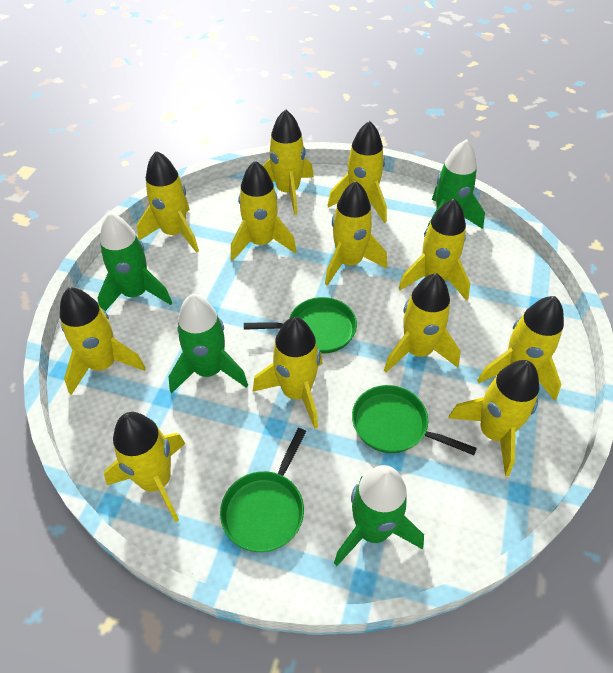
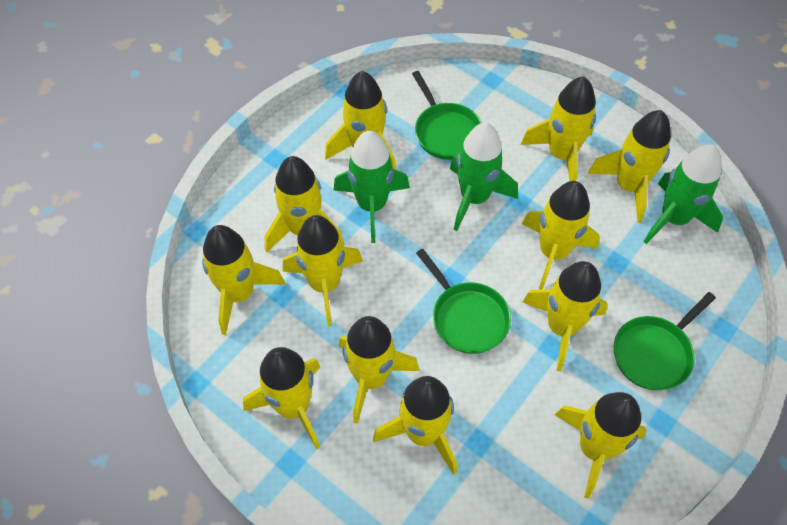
green rocket: [97,213,172,311] [169,294,248,393] [334,465,424,566] [424,139,485,238] = 4 -> [334,131,410,243] [450,123,518,231] [643,145,723,244] = 3

